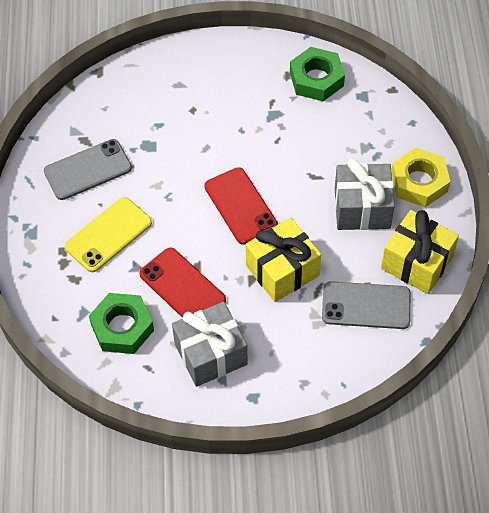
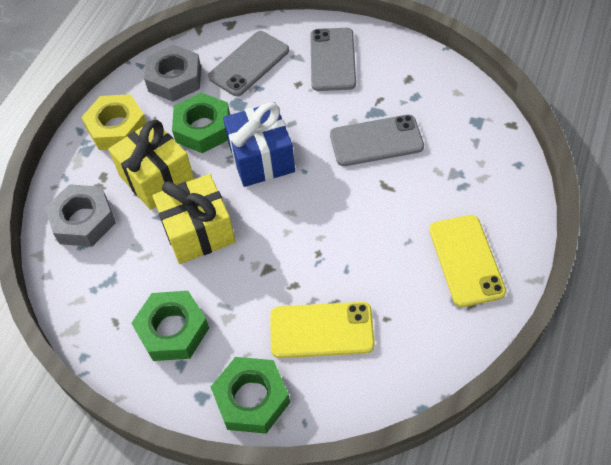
blue gift: none = 0 -> [223,102,295,187] = 1
green nut: [89,293,154,354] [290,47,345,101] = 2 -> [132,291,209,361] [172,93,230,153] [211,357,290,434] = 3
grey gift: [172,302,248,387] [335,159,395,230] = 2 -> none = 0
grey nut: none = 0 -> [45,184,116,247] [144,45,201,102] = 2
grey phone: [44,139,132,200] [322,281,411,329] = 2 -> [208,31,289,96] [310,28,356,91] [330,115,424,166] = 3
red phone: [139,247,226,318] [204,167,278,245] = 2 -> none = 0
yellow phone: [65,197,152,272] = 1 -> [270,302,375,358] [429,215,506,307] = 2

